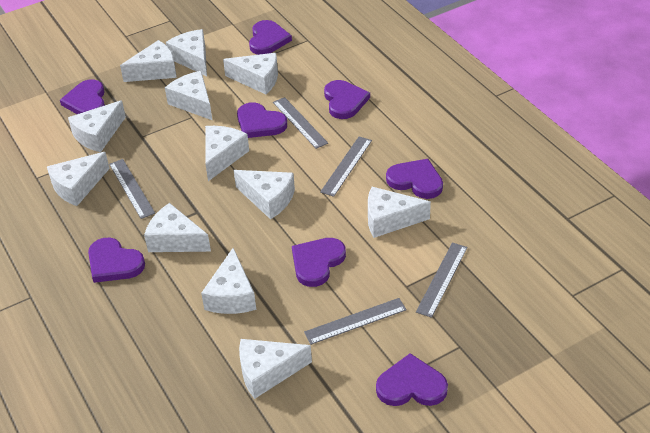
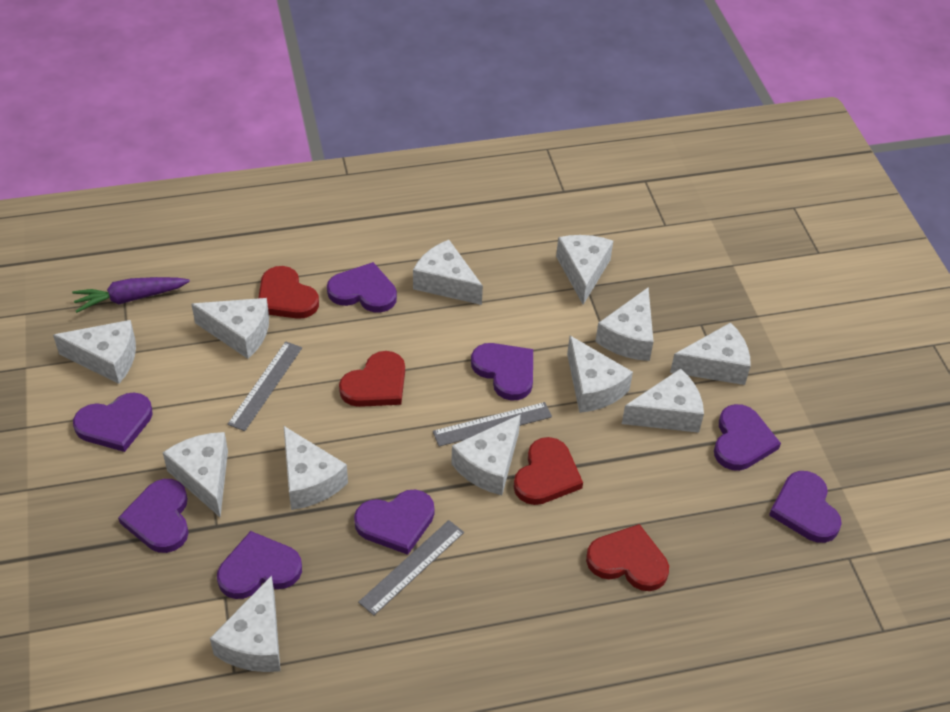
grey ruler: [109,159,155,219] [273,97,328,149] [304,298,407,345] [320,137,372,197] [416,242,468,318] = 5 -> [228,341,302,431] [358,520,464,616] [433,402,552,447] = 3
purple carrot: none = 0 -> [72,277,190,313] = 1
red heart: none = 0 -> [258,266,319,319] [339,351,405,407] [514,437,583,505] [586,524,669,591] = 4

